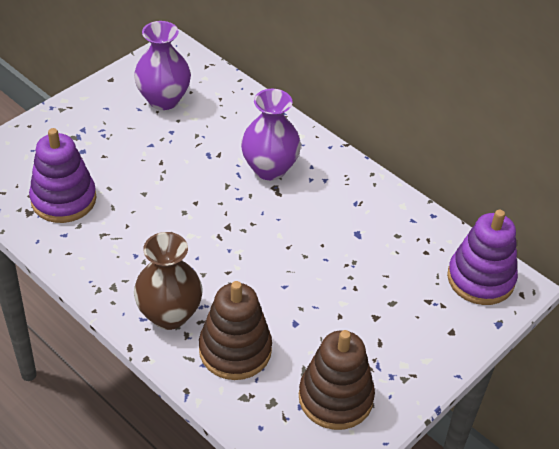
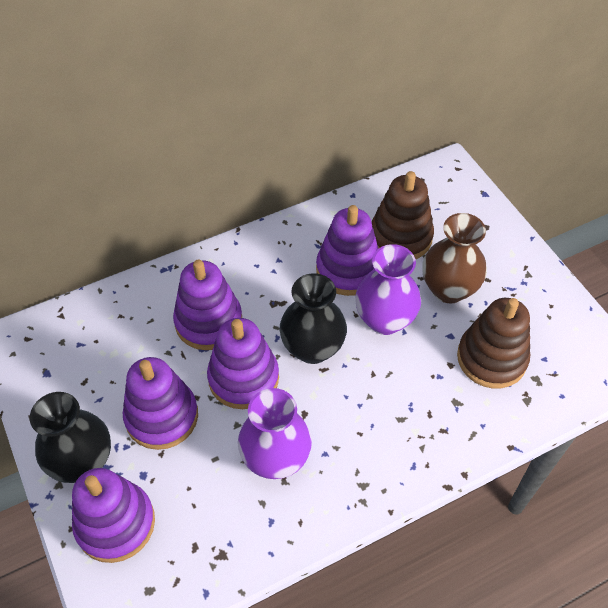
black vase: none = 0 -> [30,392,111,483] [279,273,347,364] = 2
purple stacking toy: [29,128,97,223] [447,210,518,305] = 2 -> [72,468,155,563] [123,357,198,450] [173,260,242,350] [207,318,279,409] [316,205,379,296] = 5

